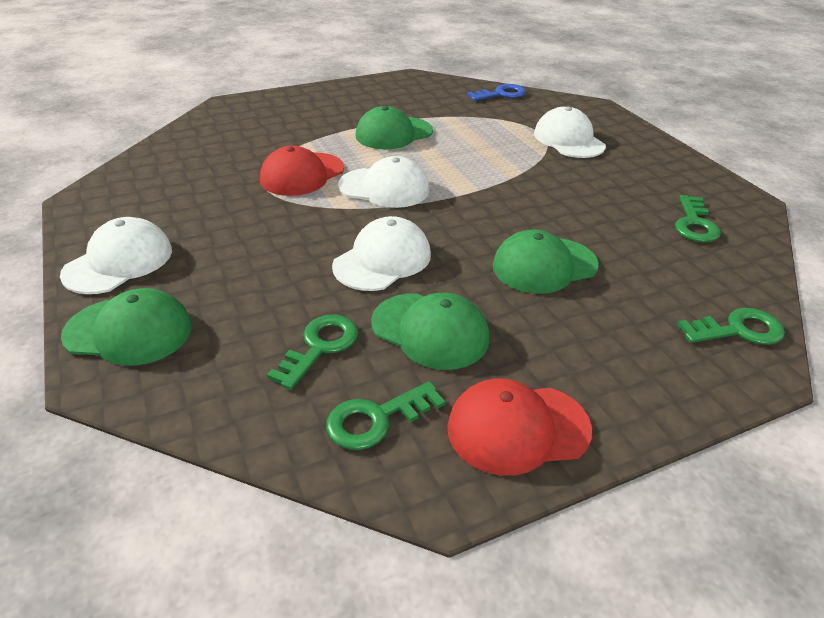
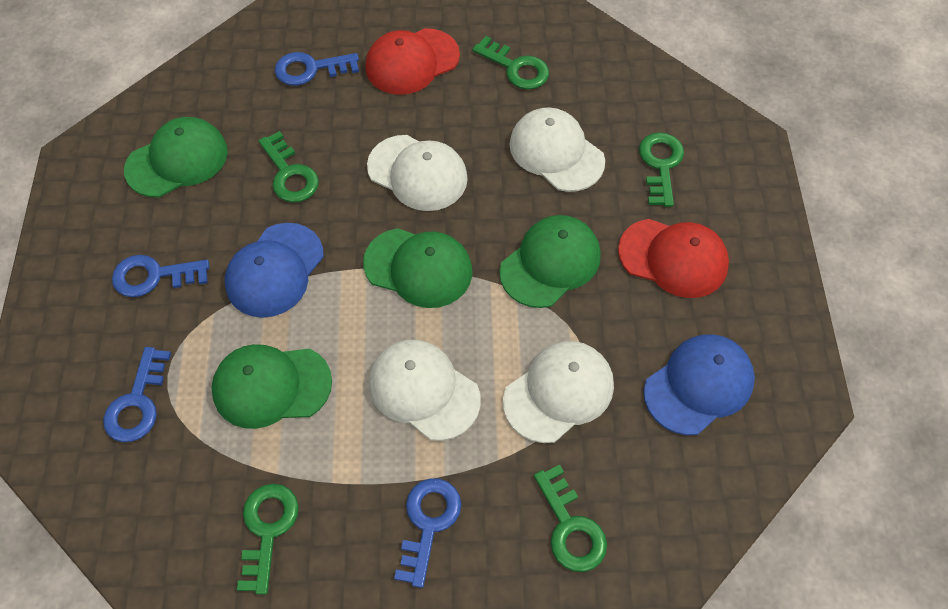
blue cap: none = 0 -> [225,223,324,318] [644,334,755,435] = 2
blue key: [467,84,526,101] = 1 -> [103,347,171,442] [112,255,209,297] [275,52,359,86] [394,479,461,588] = 4
green key: [267,314,358,390] [326,381,445,450] [675,195,721,242] [677,308,785,345] = 4 -> [237,484,299,595] [258,131,319,202] [472,36,549,90] [534,464,607,572] [639,132,684,207] = 5

